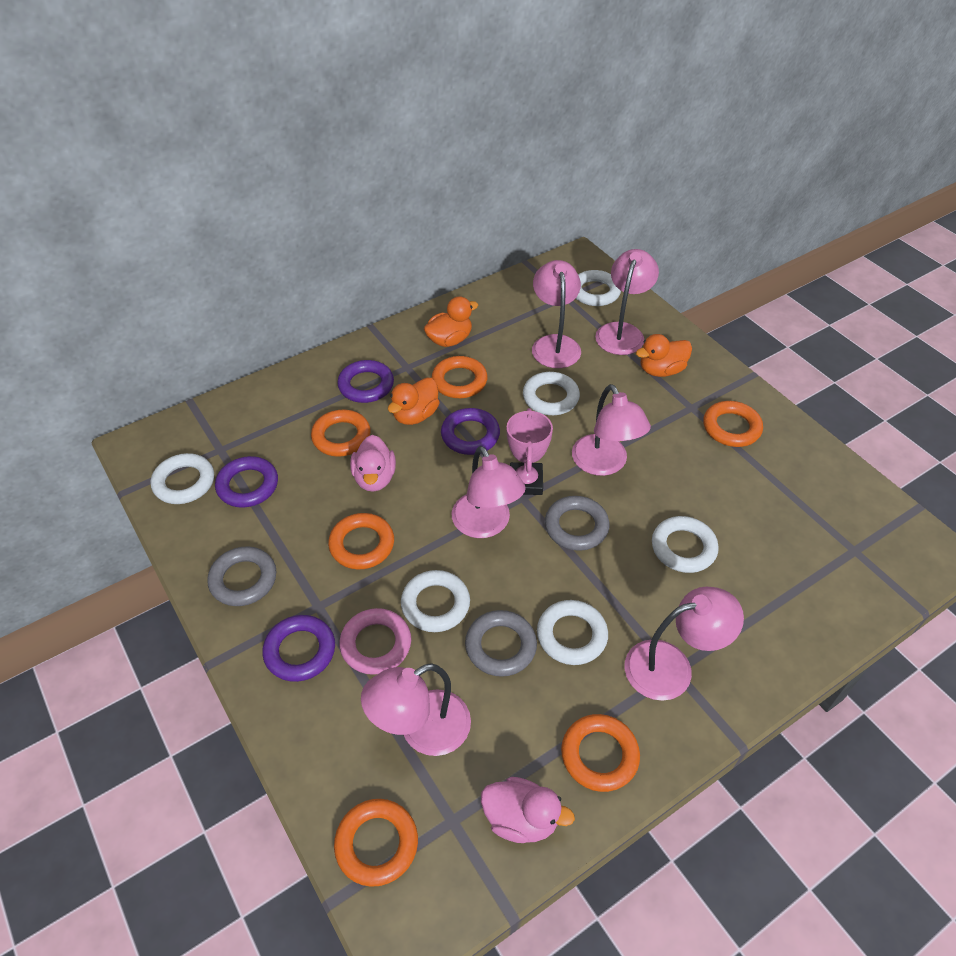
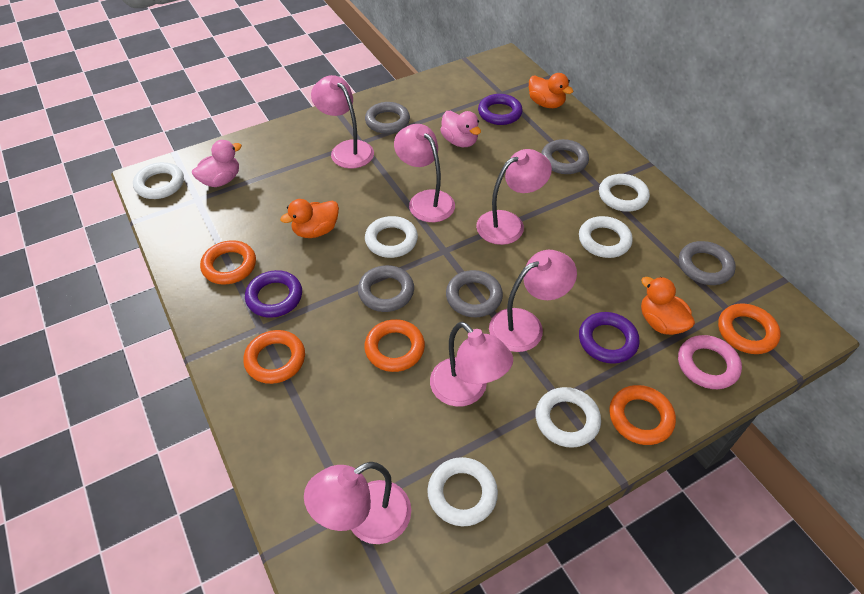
grey ring: [207,546,276,606] [465,610,537,677] [545,496,610,551] = 3 -> [358,265,414,312] [365,102,410,134] [446,270,503,317] [541,139,589,174] [679,241,736,285] = 5
orange ring: [311,409,371,457] [328,513,394,569] [334,799,418,887] [432,356,488,398] [561,714,640,792] [703,401,763,447] = 6 -> [200,240,256,285] [243,330,305,384] [364,319,425,372] [609,385,676,445] [718,303,781,354] = 5
pink trophy: [507,408,553,495] = 1 -> none = 0
purple ring: [215,456,278,508] [263,615,335,682] [337,360,394,403] [441,408,500,455] = 4 -> [245,270,302,318] [478,94,523,125] [579,312,640,364] = 3

